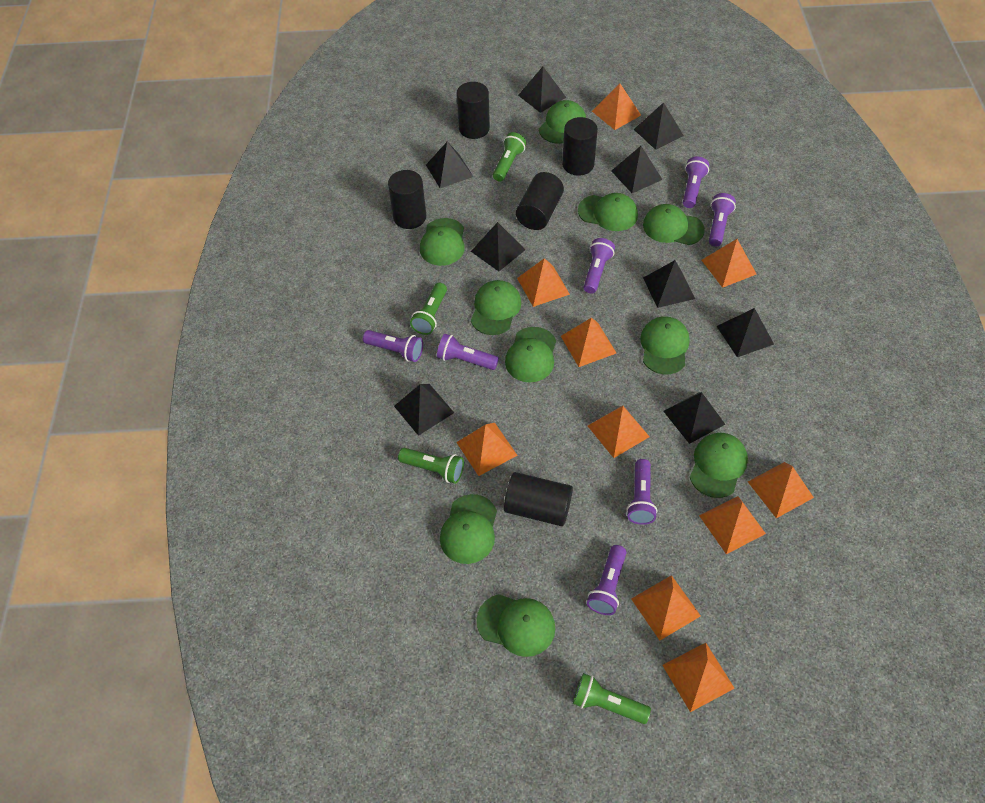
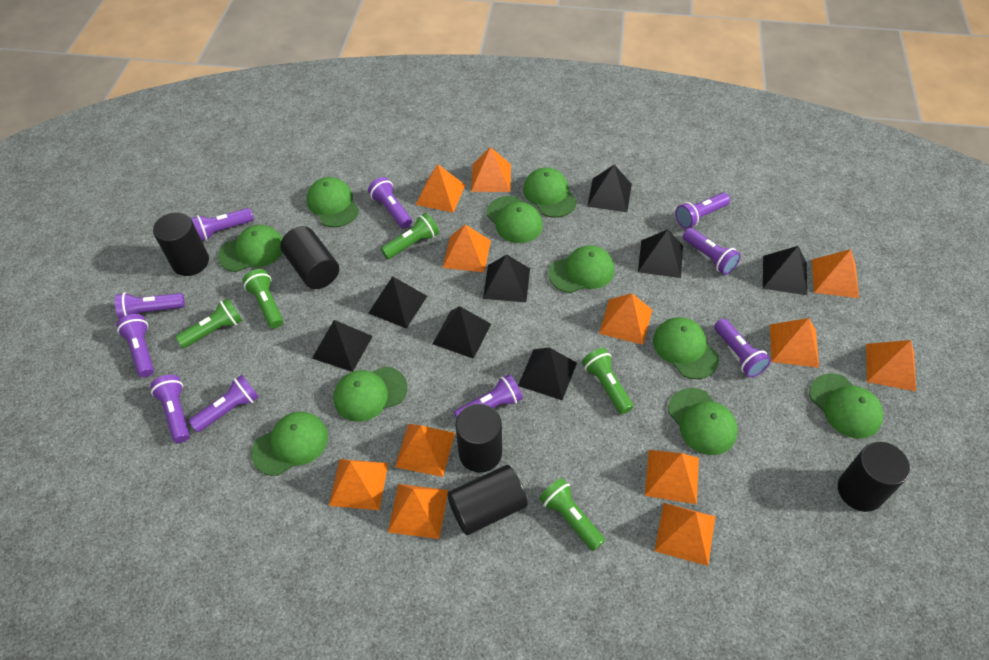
black pyramid: [394,384,454,436] [426,142,474,188] [471,222,526,271] [518,67,566,113] [611,146,663,193] [634,102,684,150] [643,260,695,308] [663,392,725,444] [716,308,774,357] = 9 -> [312,320,373,372] [368,276,427,329] [432,306,491,359] [483,255,530,302] [518,348,577,400] [587,165,632,212] [638,229,683,278] [763,246,807,295] = 8
green flashlight: [398,448,464,484] [410,283,447,335] [493,132,526,182] [573,673,651,724] = 4 -> [176,298,243,348] [242,269,283,329] [381,213,439,259] [539,478,605,551] [582,348,633,414] = 5
orange pyramid: [456,423,518,476] [517,258,570,307] [561,318,616,367] [588,406,650,458] [592,83,641,130] [631,575,701,640] [662,643,735,712] [699,496,766,554] [702,239,757,288] [748,462,814,518] = 10 -> [329,459,388,510] [388,484,448,539] [395,424,455,477] [416,165,465,213] [443,225,491,272] [471,147,511,192] [599,293,652,345] [645,450,699,504] [655,503,715,566] [770,318,819,368] [812,249,859,298] [866,340,916,391] = 12
purple flashlight: [363,330,423,362] [437,334,499,370] [583,238,615,293] [587,545,627,615] [627,459,657,525] [683,156,709,208] [709,193,736,247] = 7 -> [115,292,185,319] [117,314,154,377] [150,375,190,443] [189,375,259,432] [191,208,254,241] [368,177,412,229] [454,374,523,418] [675,192,730,229] [683,228,741,275] [714,318,771,377] = 10

